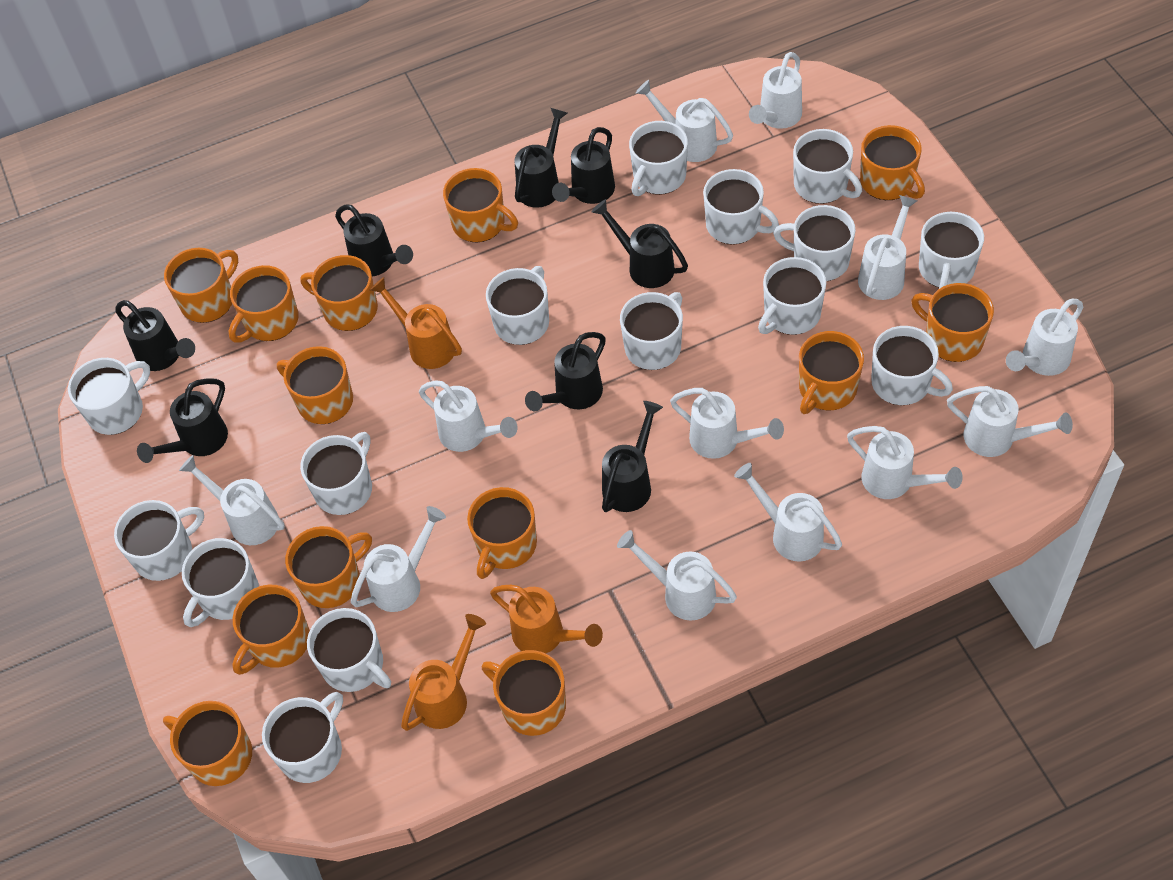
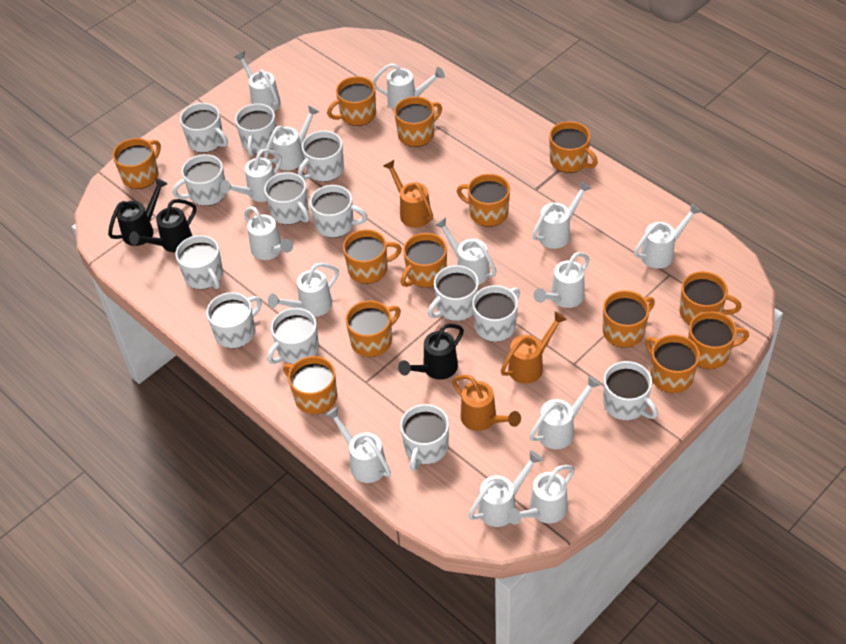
black watering can: [115,300,195,371] [137,378,228,463] [335,204,413,276] [514,108,567,208] [525,332,606,411] [552,127,615,204] [592,199,688,288] [602,401,663,512] = 8 -> [108,178,167,246] [129,199,196,252] [398,324,464,380] = 3
white mug: [68,358,150,435] [114,500,204,581] [182,538,259,627] [262,692,343,783] [300,432,372,515] [307,608,391,692] [486,266,549,345] [620,292,683,370] [629,121,688,196] [703,169,779,245] [758,257,826,335] [773,205,856,281] [793,129,862,204] [871,326,953,405] [919,212,984,289] = 15 -> [172,154,226,206] [175,235,223,289] [180,103,228,153] [206,292,262,348] [235,103,276,156] [264,172,310,225] [267,308,319,364] [298,131,344,182] [310,185,367,238] [400,404,449,471] [428,265,479,321] [472,285,520,342] [603,361,658,420] = 13
white watering can: [179,455,284,545] [351,506,446,612] [419,380,518,452] [617,530,737,621] [636,80,733,162] [670,388,784,459] [734,463,842,562] [749,52,802,129] [847,426,963,499] [858,195,918,300] [947,386,1073,457] [1006,299,1083,376] = 12 -> [220,149,282,202] [235,51,281,111] [244,206,293,260] [264,105,320,170] [268,263,339,317] [325,407,391,483] [372,63,445,109] [435,217,497,284] [468,450,543,527] [507,465,575,525] [530,376,601,449] [532,181,591,249] [534,252,590,308] [634,203,701,269] = 14

